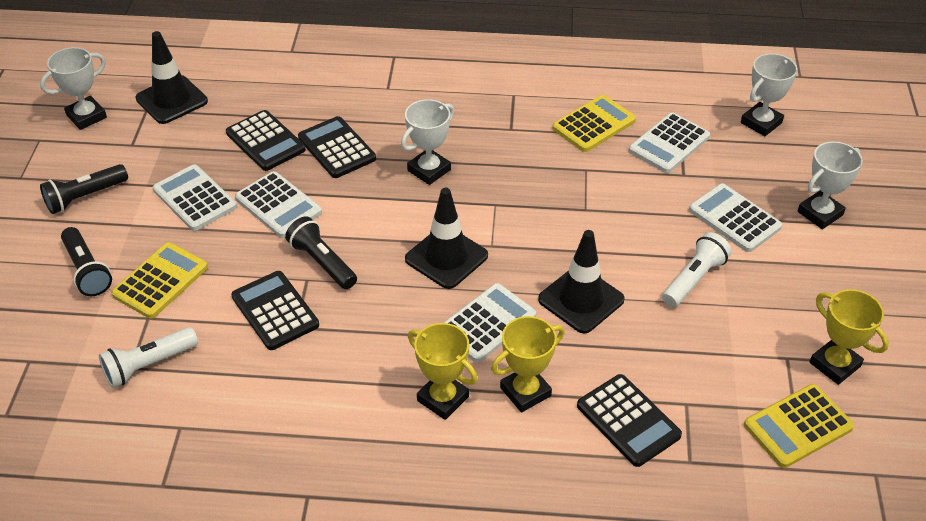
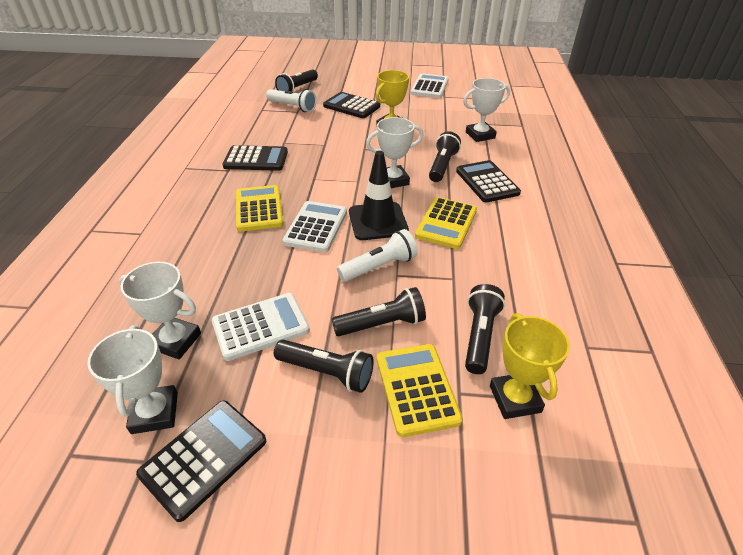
black flashlight: [40,164,128,214] [61,227,112,296] [285,216,357,289] = 3 -> [274,340,374,393] [275,69,318,91] [332,287,426,336] [429,131,461,182] [465,284,505,374] = 5
black traffic cone: [135,31,208,124] [405,188,488,289] [538,230,625,333] = 3 -> [349,151,409,240] = 1
white calculator: [153,165,237,231] [235,171,322,238] [443,283,536,363] [629,112,710,173] [689,184,782,252] = 5 -> [211,293,310,361] [283,201,347,252] [411,73,449,98] = 3
yellow trophy: [408,323,478,420] [491,316,565,412] [810,289,889,385] = 3 -> [376,70,409,127] [490,313,570,419] = 2

